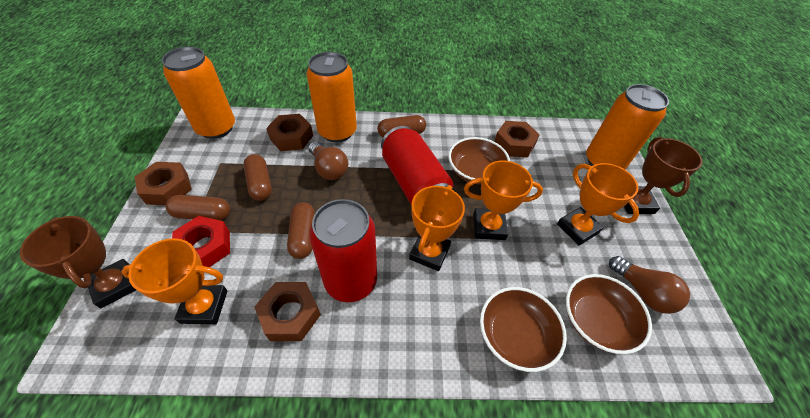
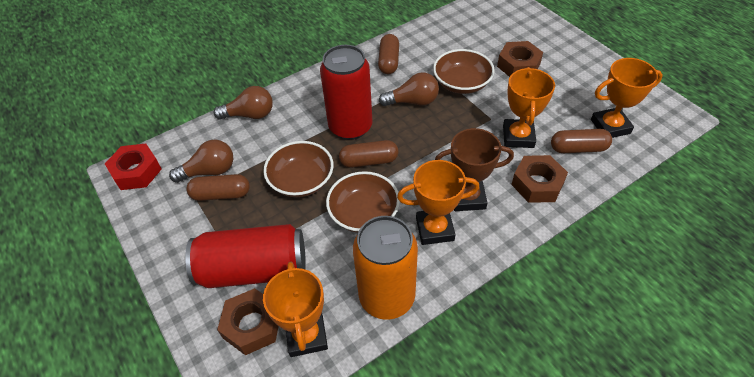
brown light bulb: [308,142,348,180] [609,256,690,314] = 2 -> [169,139,233,183] [214,86,273,120] [379,72,439,106] = 3
brown nut: [135,162,192,205] [255,282,321,341] [266,114,313,151] [494,121,540,157] = 4 -> [217,288,279,355] [497,41,543,77] [511,155,568,203] = 3
brown trophy: [20,216,136,308] [624,137,703,214] = 2 -> [435,128,514,211] = 1
orange can: [162,47,235,139] [306,52,357,142] [586,84,669,169] = 3 -> [353,216,418,320] = 1

